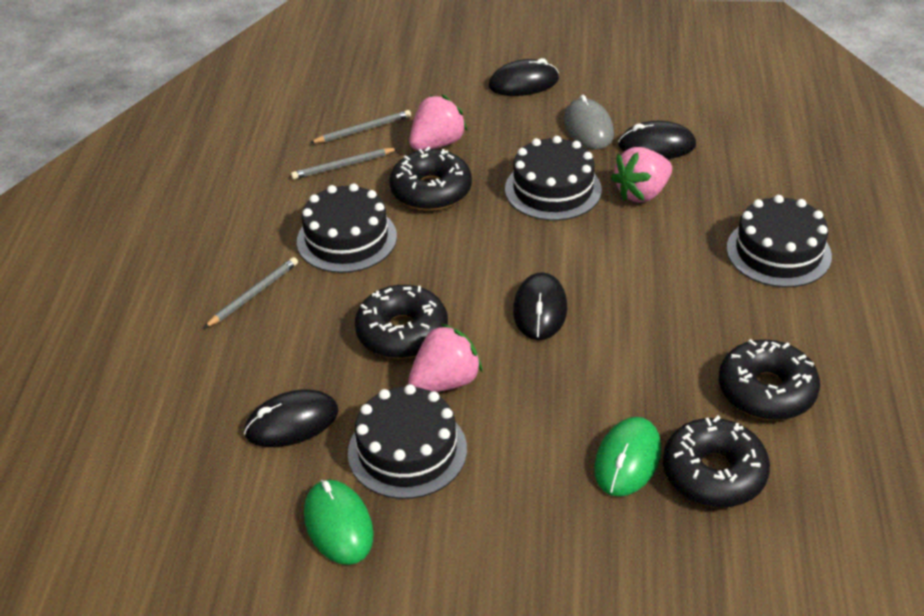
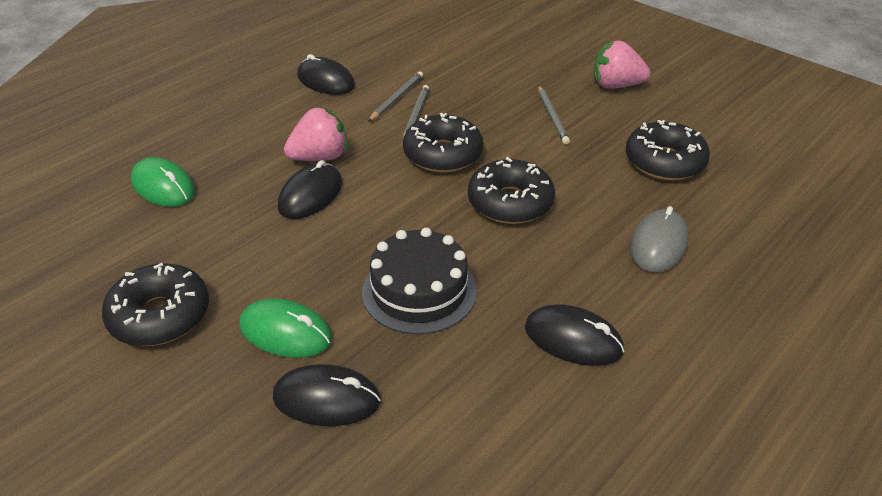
black cake: [297,183,397,273] [348,384,467,499] [505,136,602,221] [727,195,832,287] = 4 -> [362,228,477,334] = 1
pink strawberry: [408,324,482,392] [409,95,467,151] [611,147,672,203] = 3 -> [284,107,348,161] [594,41,650,89] = 2

